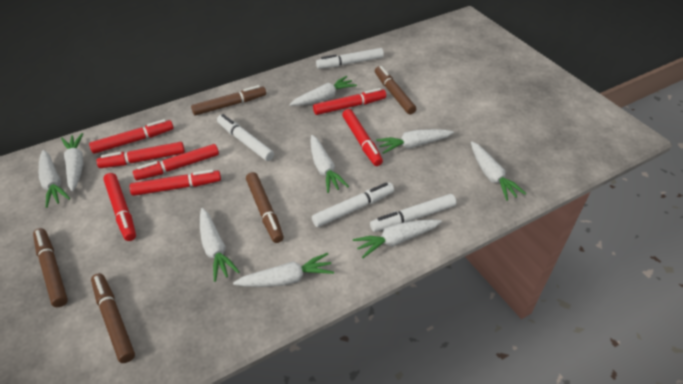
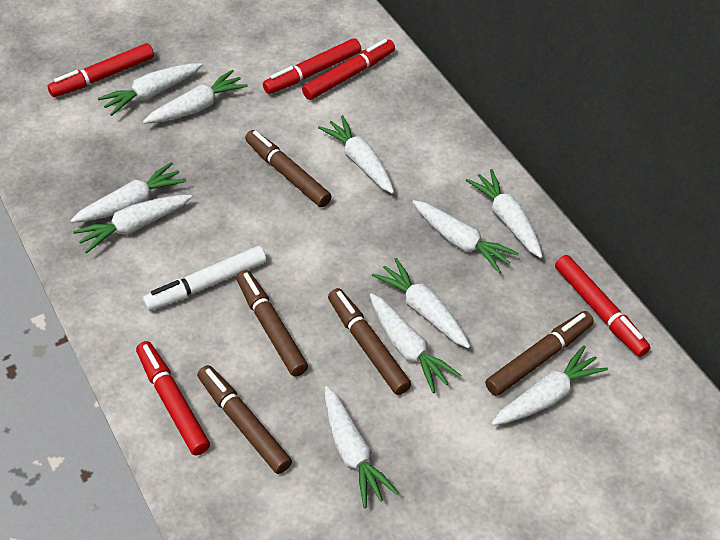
red marker: [89,119,174,154] [96,142,185,168] [103,173,136,241] [129,169,221,196] [133,144,219,181] [313,88,386,115] [342,109,383,166] = 7 -> [48,43,154,97] [136,341,210,455] [263,38,361,94] [302,39,395,100] [555,255,650,357] = 5
white carrot: [39,150,70,208] [61,133,83,191] [200,208,240,282] [233,253,334,287] [289,76,357,106] [310,135,349,193] [353,219,442,258] [376,129,454,154] [471,142,526,201] = 9 -> [71,162,186,223] [73,195,192,254] [98,63,202,116] [143,70,248,124] [318,115,394,194] [325,386,399,508] [370,293,461,393] [372,258,470,348] [412,200,519,274] [466,169,543,258] [491,345,608,426] = 11
white marker: [217,114,274,161] [312,182,394,227] [316,48,384,69] [370,194,456,232] = 4 -> [143,246,266,311] = 1

